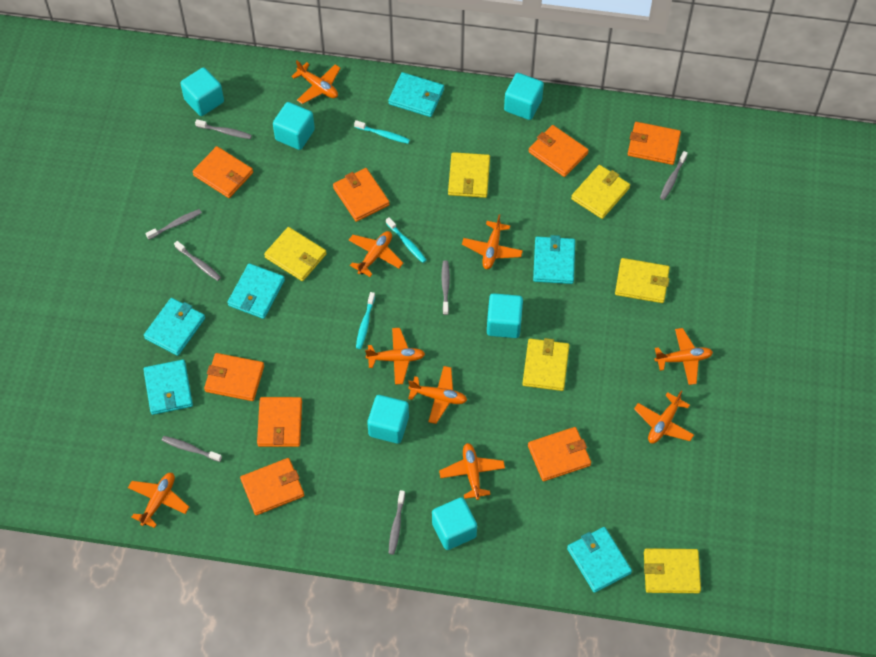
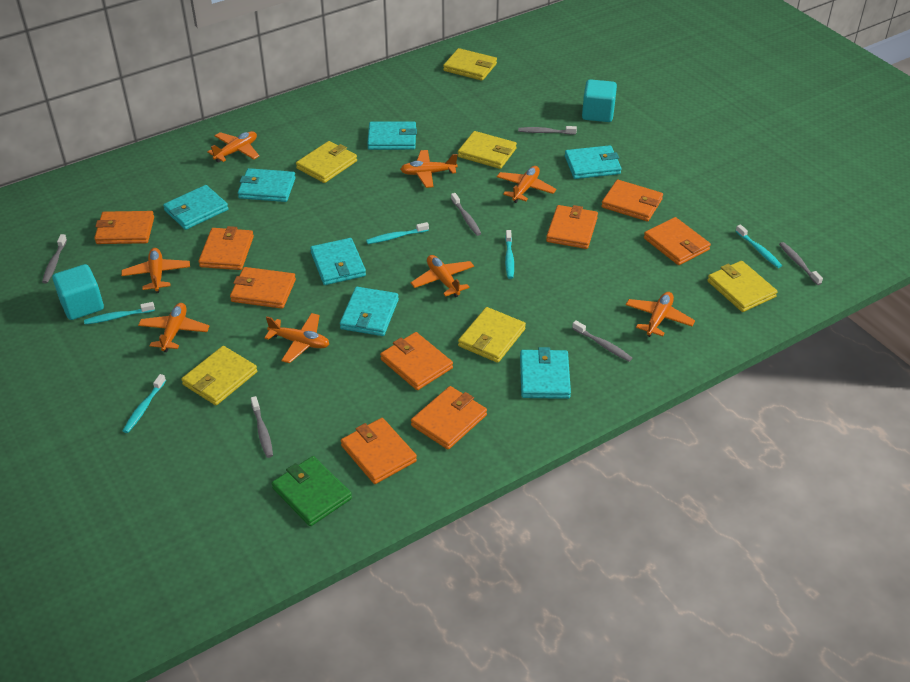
green wallet: none = 0 -> [272,456,352,526] = 1
grey toothbrush: [146,209,202,240] [161,436,222,462] [174,241,221,281] [195,119,252,139] [389,490,405,555] [441,260,450,315] [660,151,688,200] = 7 -> [42,234,67,283] [251,396,273,458] [451,193,481,236] [518,126,577,135] [572,320,632,362] [779,242,823,285] = 6
orange plane: [128,473,189,528] [291,60,341,104] [349,231,403,277] [365,328,425,385] [408,366,467,424] [439,443,505,500] [462,214,523,269] [634,390,694,444] [654,328,713,385] = 9 -> [121,248,190,293] [138,303,209,352] [207,131,259,163] [264,313,329,363] [400,150,458,188] [411,255,474,297] [497,166,556,203] [626,292,695,337] = 8
orange wallet: [192,146,253,198] [204,353,264,401] [240,458,304,515] [257,397,302,447] [333,168,390,222] [528,427,591,481] [529,125,589,177] [628,122,681,165] = 8 -> [94,211,154,244] [199,226,254,270] [230,267,296,309] [341,418,417,484] [380,332,453,390] [411,386,487,450] [546,205,598,249] [601,180,663,221] [644,217,711,265] = 9
turquoise cube: [180,67,224,116] [273,102,315,150] [367,395,409,444] [432,497,477,550] [487,293,523,338] [504,73,544,120] = 6 -> [53,264,104,320] [582,79,617,122] = 2
turquoise toothbrush: [354,120,410,144] [356,292,375,349] [386,217,426,263] = 3 -> [84,302,155,325] [123,374,166,433] [366,222,429,244] [505,230,514,279] [736,224,782,268] = 5
turquoise wallet: [143,359,193,415] [144,298,205,356] [227,263,285,319] [388,72,444,117] [533,235,575,284] [567,527,632,593] = 6 -> [163,185,229,230] [238,168,296,202] [310,238,366,285] [340,287,399,336] [367,122,417,150] [520,347,571,399] [565,145,621,179] = 7

